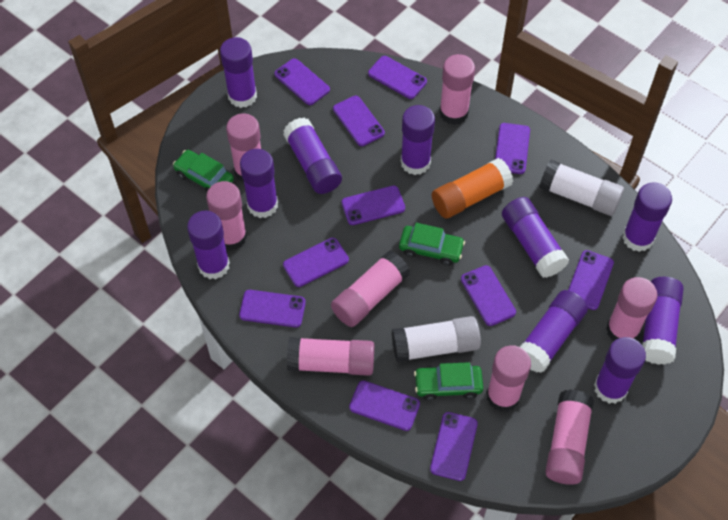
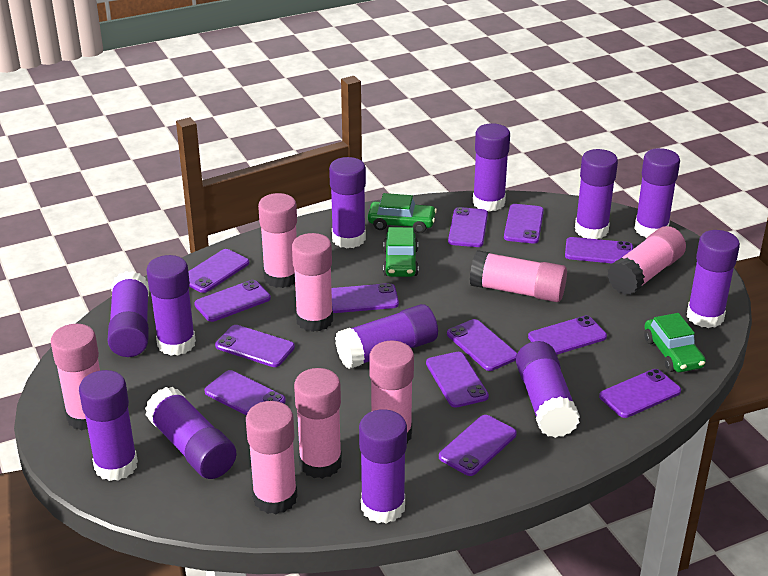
orange glue stick: [432,158,513,219] = 1 -> none = 0
purple glue stick: [187,211,230,279] [220,37,257,108] [240,149,278,218] [283,117,342,194] [401,105,435,175] [502,197,569,278] [520,290,588,373] [594,337,646,404] [622,182,672,252] [642,277,684,365] = 10 -> [79,370,138,481] [107,271,149,357] [145,387,237,479] [147,255,196,356] [329,157,366,248] [335,304,438,369] [359,409,407,524] [473,123,510,212] [516,341,580,438] [575,149,618,239] [634,148,680,238] [687,230,740,328] = 12
purple phone: [239,290,306,328] [274,58,330,105] [283,238,349,287] [333,96,385,146] [341,186,405,225] [349,380,420,431] [368,56,427,99] [430,412,478,481] [461,265,516,326] [495,123,530,174] [568,250,614,310] = 11 -> [188,249,249,293] [194,280,271,322] [204,370,286,416] [215,325,295,367] [331,283,399,313] [426,352,489,408] [439,415,517,476] [447,319,517,371] [448,207,488,247] [504,204,544,244] [528,316,607,355] [565,237,633,264] [599,369,681,418] = 13
white glue stick: [392,316,481,362] [539,160,624,216] = 2 -> none = 0

